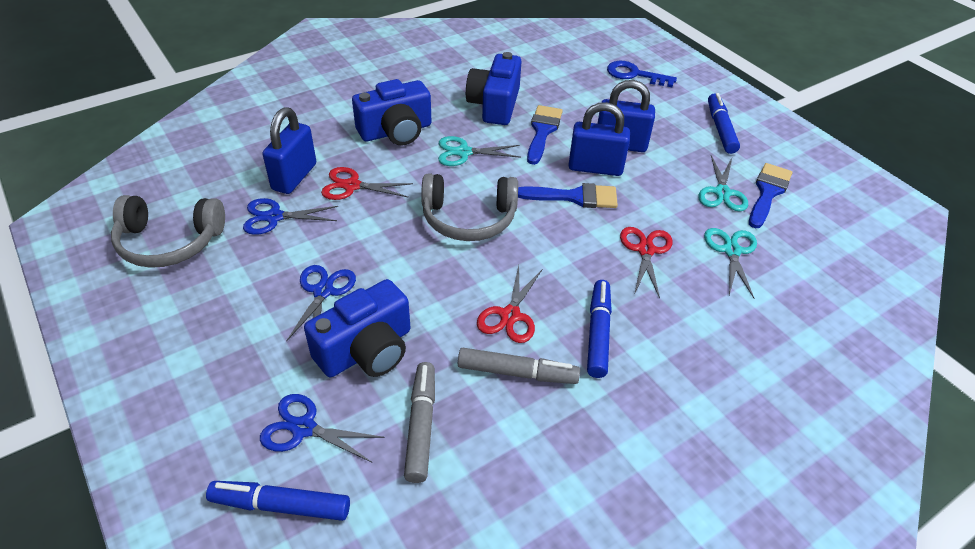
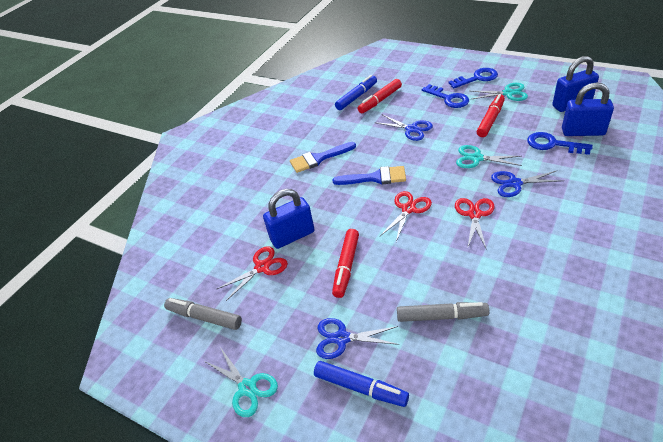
blue brush: [518,183,618,208] [527,105,563,165] [749,163,792,228] = 3 -> [290,142,356,173] [333,166,406,185] = 2
blue camera: [304,279,410,377] [352,79,432,145] [466,52,522,125] = 3 -> none = 0
blue key: [607,61,677,87] = 1 -> [422,84,469,108] [448,68,498,88] [527,132,593,155] = 3
blue marker: [206,481,350,521] [587,280,612,378] [708,93,740,154] = 3 -> [314,361,409,407] [335,75,377,110] = 2
grey headphones: [111,195,225,268] [421,174,518,241] = 2 -> none = 0
red marker: none = 0 -> [332,229,359,298] [358,79,402,113] [477,94,505,137] = 3

